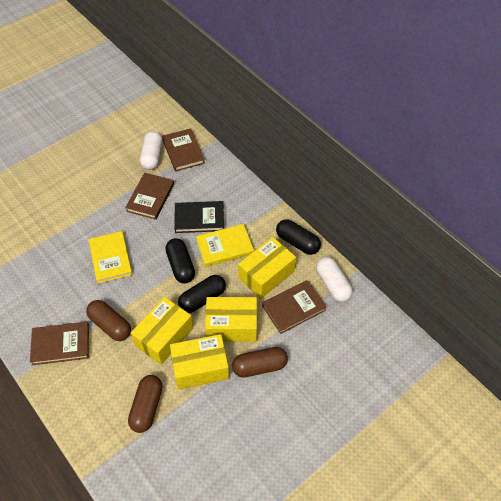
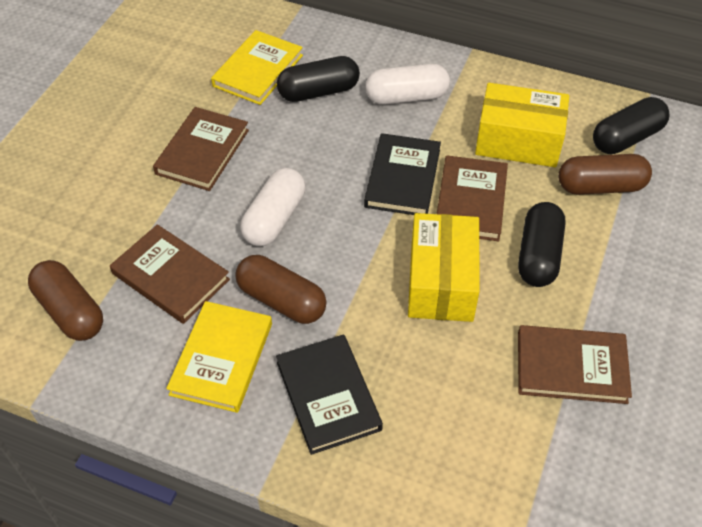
black book: [174,201,224,233] = 1 -> [276,334,383,455] [364,133,441,215] = 2
yellow box: [131,297,193,365] [170,334,229,389] [205,297,257,342] [238,237,296,299] = 4 -> [408,213,480,322] [475,83,569,167] = 2

